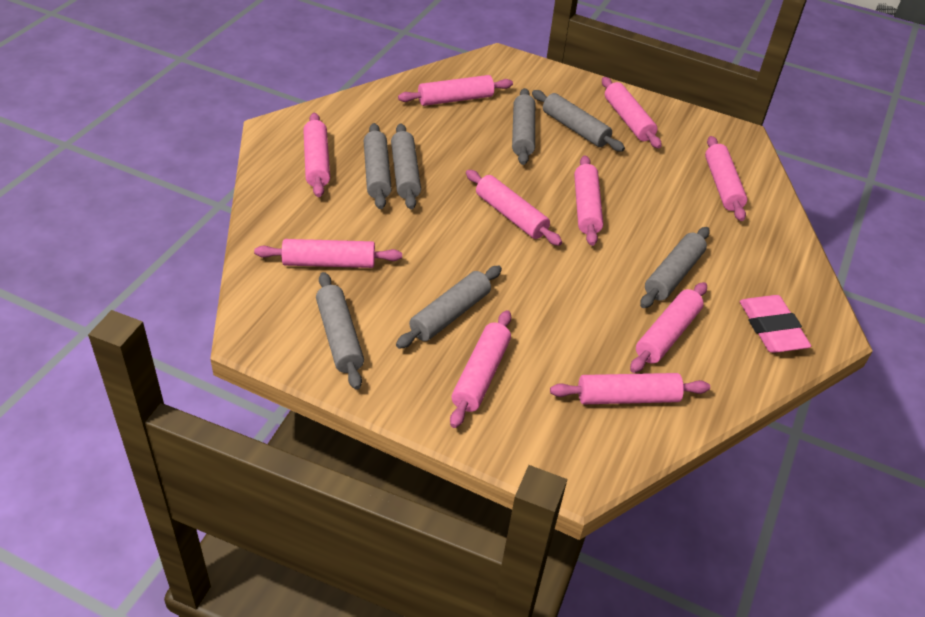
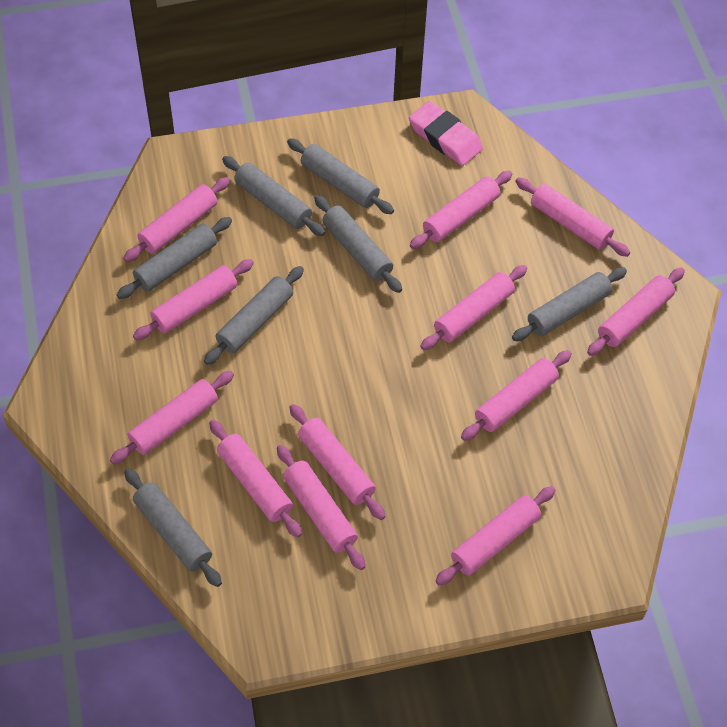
pink rolling pin: [254,239,402,268] [303,113,330,197] [398,75,513,106] [450,310,511,428] [466,170,562,246] [550,373,710,404] [574,156,603,246] [602,77,662,149] [630,282,707,373] [705,136,747,221] = 10 -> [110,371,234,464] [123,177,230,262] [133,259,254,340] [209,420,302,538] [277,445,365,570] [289,404,386,520] [410,171,512,249] [420,265,527,350] [436,486,556,585] [461,350,572,441] [515,178,630,257] [587,268,685,356] = 12

